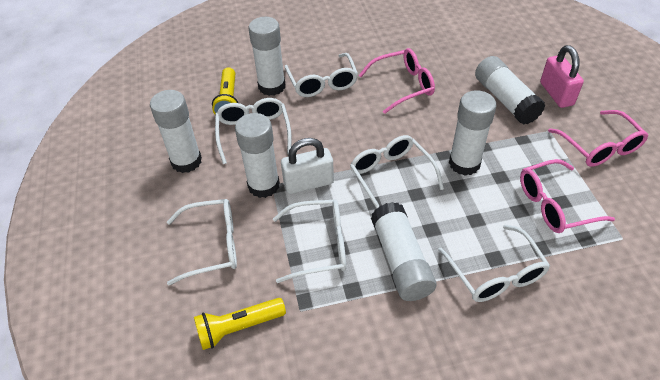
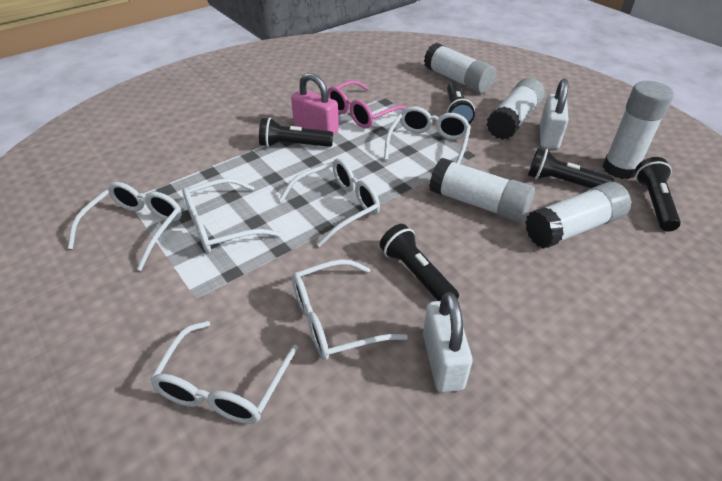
black flashlight: none = 0 -> [259,118,333,147] [380,224,459,301] [447,82,475,124] [528,148,615,188] [635,157,681,231] = 5
pink glasses: [359,48,435,114] [520,159,615,233] [548,110,648,167] = 3 -> [327,80,407,128] = 1
white glue stick: [150,90,202,173] [235,113,280,198] [249,17,286,96] [371,202,436,301] [449,90,496,175] [475,56,546,125] = 6 -> [424,43,496,93] [429,158,535,222] [486,78,545,140] [525,182,631,249] [603,81,674,179] = 5
white padlock: [281,138,334,194] = 1 -> [423,292,473,392] [540,79,569,149] = 2
yellow flashlight: [194,298,286,350] [212,67,238,114] = 2 -> none = 0

